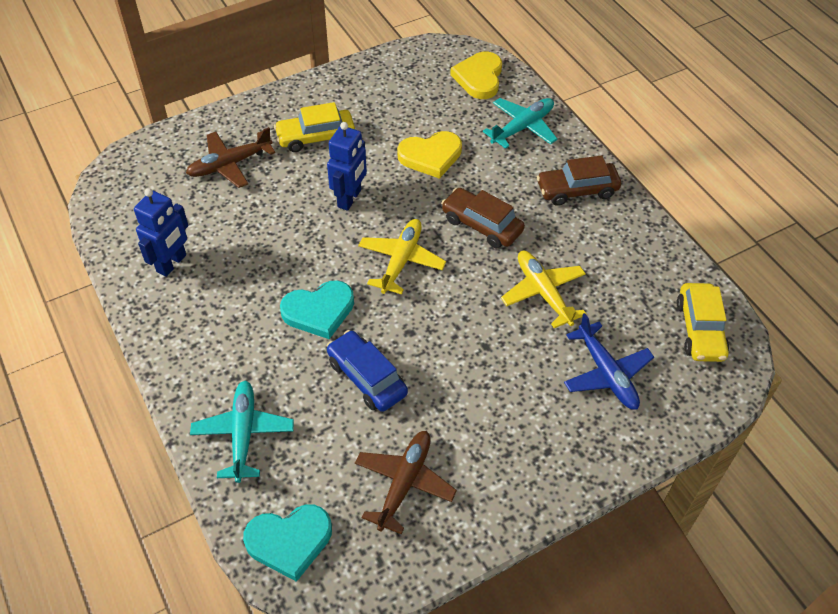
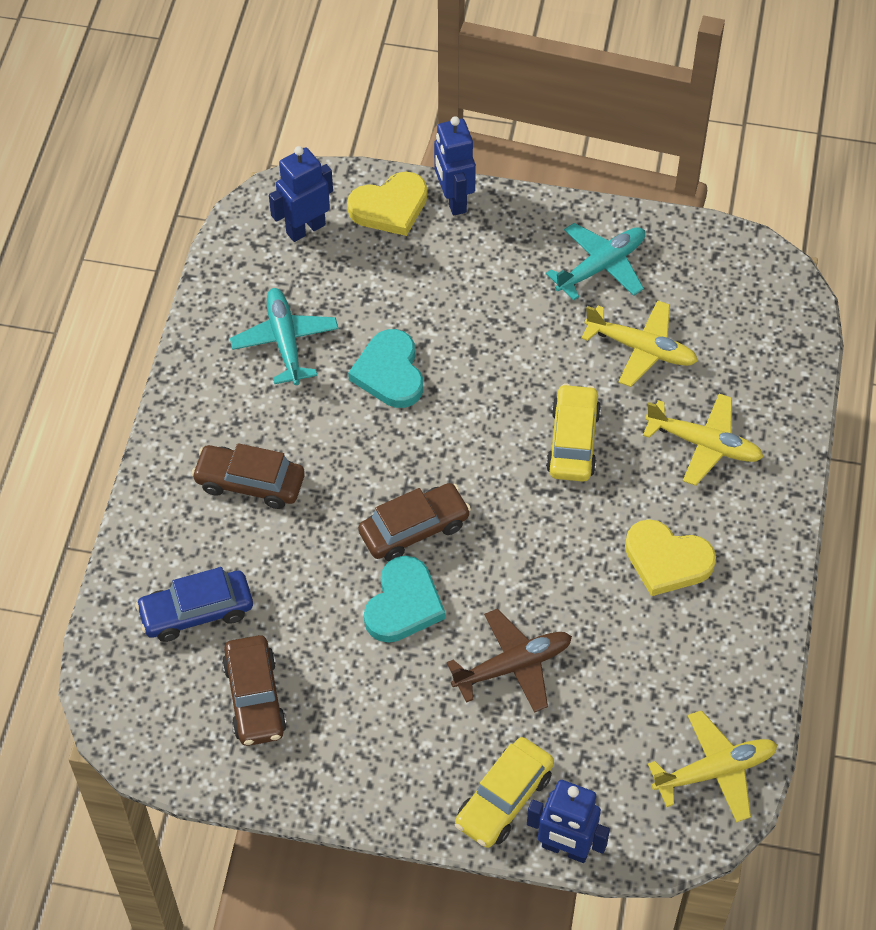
blue plane: [564,313,654,410] = 1 -> none = 0
blue robot: [134,188,188,277] [327,122,367,211] = 2 -> [269,146,333,242] [434,116,476,216] [527,780,610,863] = 3
brown car: [441,188,525,248] [536,155,621,206] = 2 -> [191,443,305,509] [222,635,287,746] [358,483,471,561] = 3
brown plane: [186,127,275,188] [355,431,457,534] = 2 -> [447,609,572,713] = 1
yellow plane: [358,219,446,294] [501,251,587,328] = 2 -> [581,300,698,387] [643,394,764,486] [648,710,777,823] = 3

